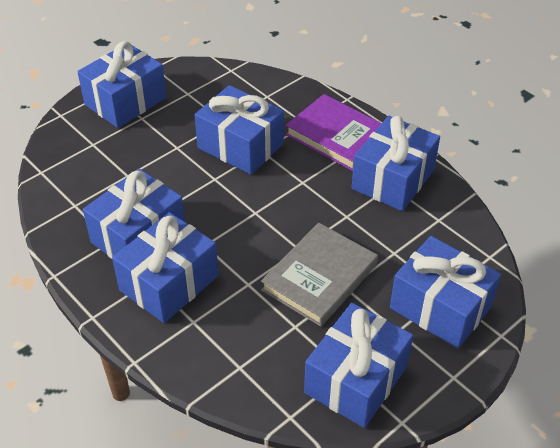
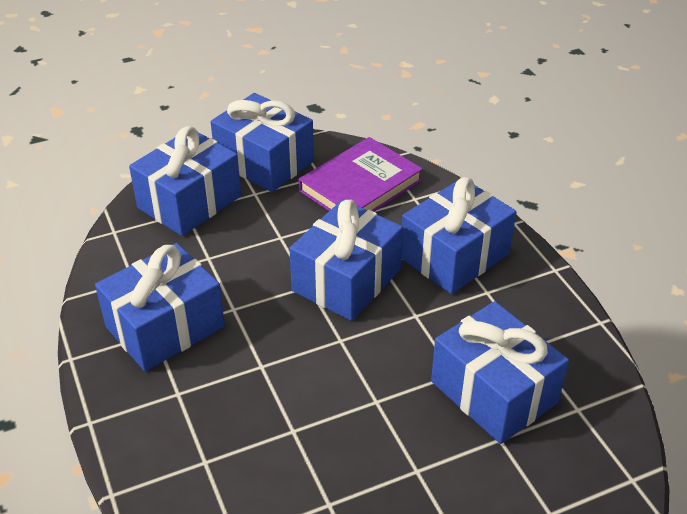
blue gift: [77,41,167,128] [83,169,185,259] [112,212,219,323] [195,85,284,175] [304,303,413,428] [352,116,440,211] [390,236,501,349] = 7 -> [95,243,225,371] [129,126,241,236] [211,93,314,192] [289,200,403,321] [401,177,516,294] [431,301,569,444] = 6
grey book: [261,223,378,327] = 1 -> none = 0

